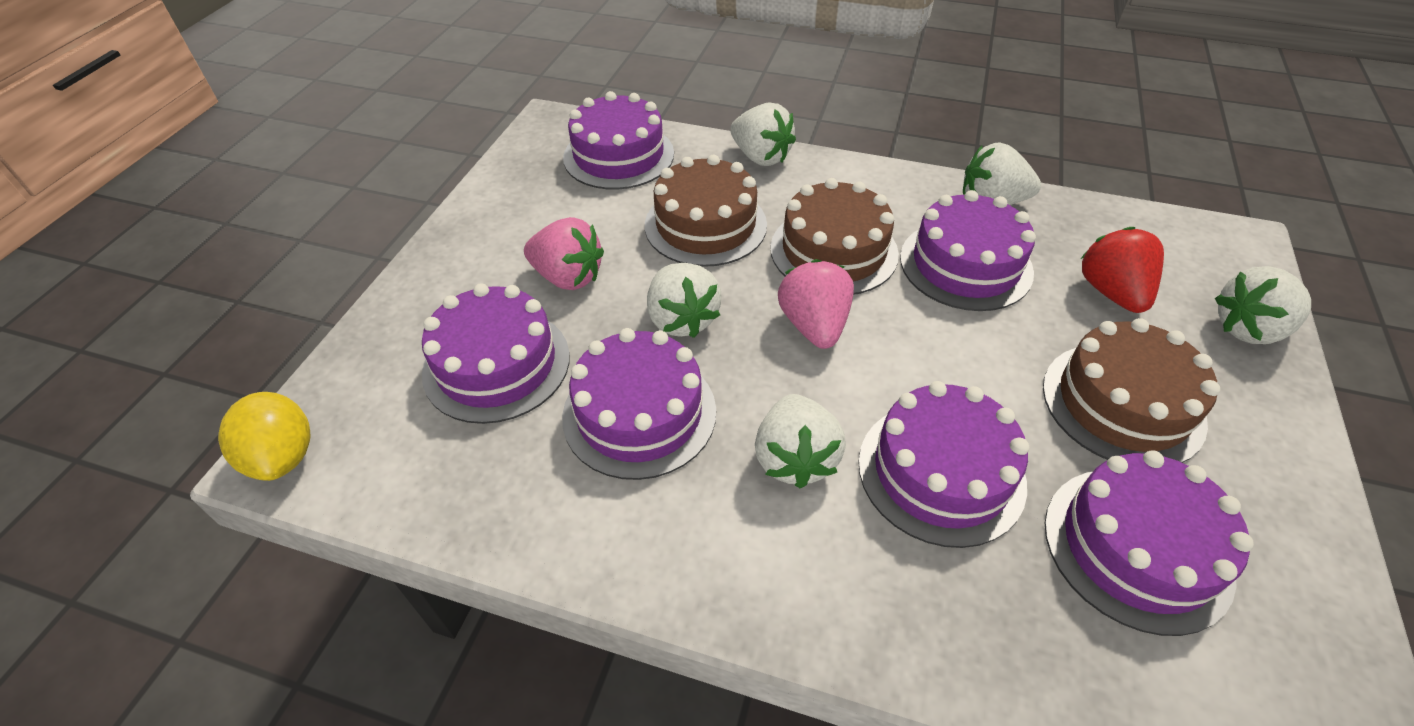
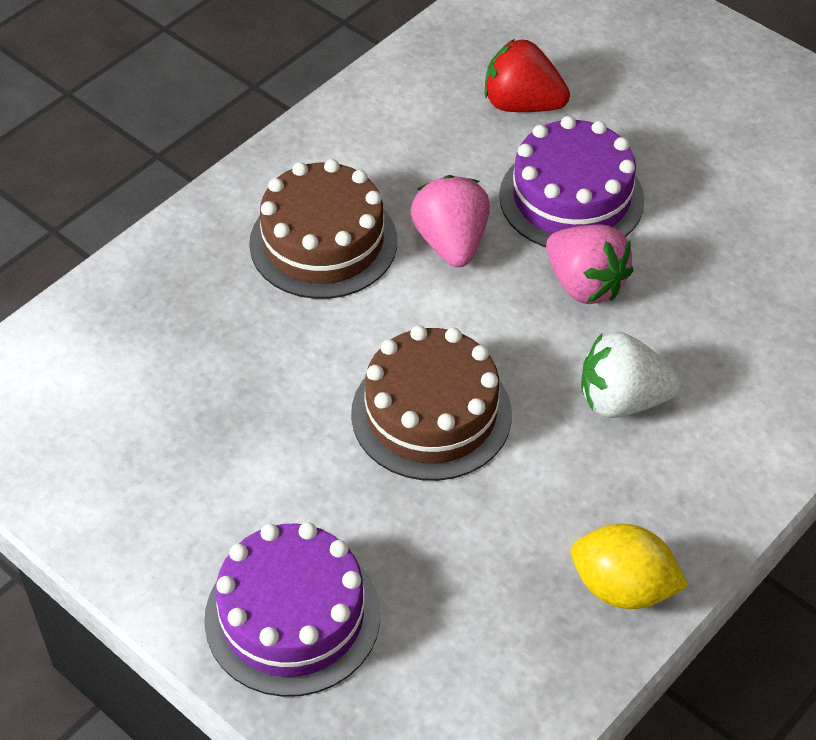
brown cake: [645,155,767,267] [770,178,899,295] [1043,318,1220,463] = 3 -> [249,159,397,299] [351,325,512,481] = 2
purple cake: [422,283,570,424] [562,328,716,480] [563,91,674,190] [858,381,1029,548] [900,190,1036,311] [1045,450,1254,636] = 6 -> [204,522,380,697] [499,116,644,247] = 2
white strawberry: [647,263,721,338] [730,102,796,166] [755,394,846,489] [963,142,1041,205] [1215,266,1311,344] = 5 -> [581,332,681,418] = 1

